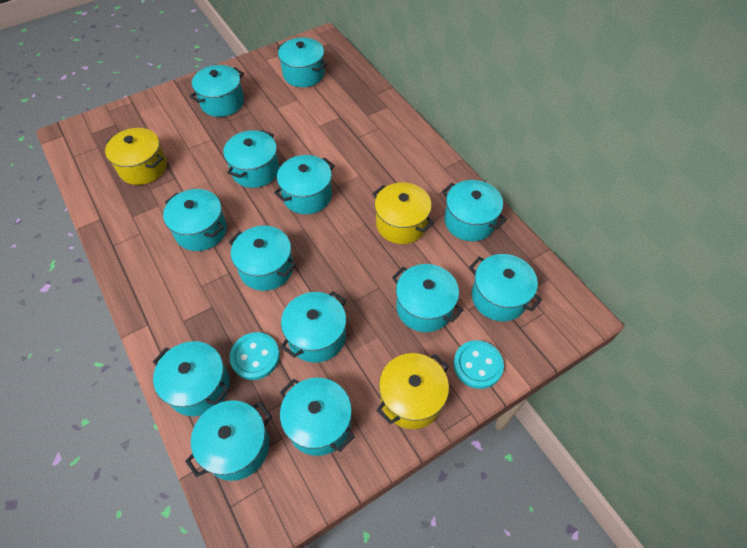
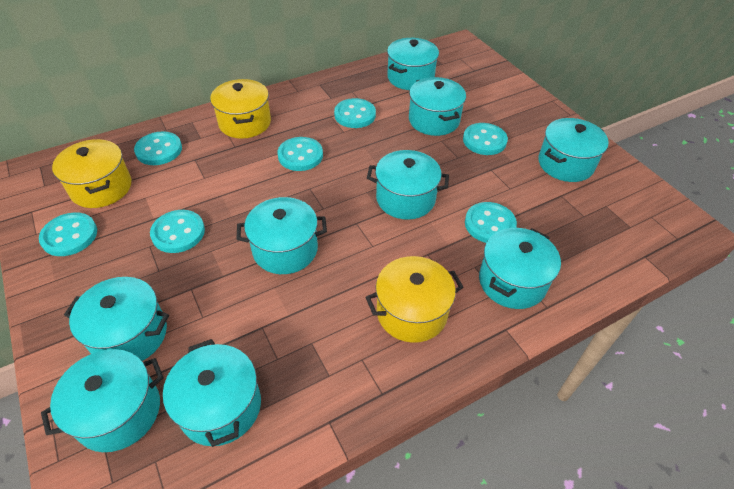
turquoise button: [229,332,280,380] [453,340,504,389] = 2 -> [39,213,97,256] [134,131,182,165] [150,210,205,253] [277,137,323,171] [334,98,376,128] [463,123,508,155] [465,202,517,243] = 7
turquoise pot: [153,341,230,416] [163,189,227,251] [185,400,272,481] [190,65,244,117] [223,130,279,188] [229,226,296,291] [274,155,335,214] [277,38,327,87] [280,378,354,456] [281,291,346,363] [392,264,463,332] [442,180,507,241] [469,254,542,321] = 13 -> [41,349,164,452] [64,277,169,361] [163,339,261,447] [237,197,327,274] [367,150,449,220] [387,38,439,90] [409,77,466,136] [479,228,561,309] [538,118,609,182] = 9

